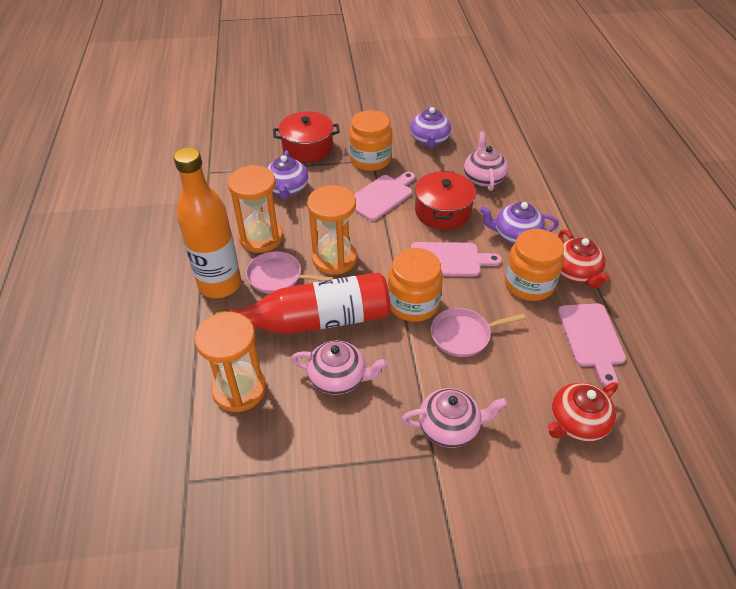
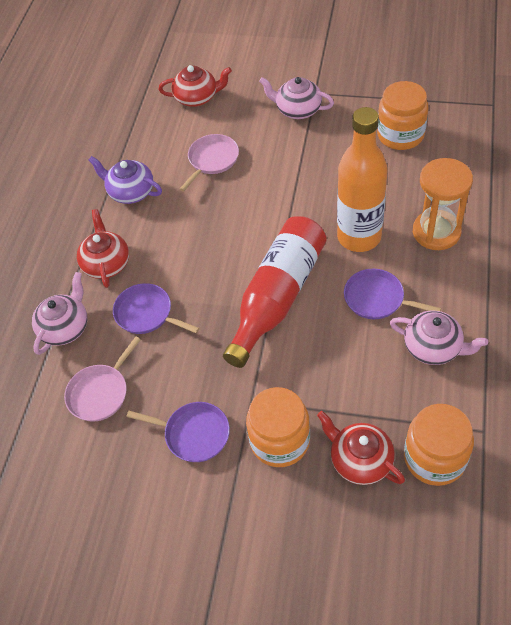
orange hourglass: [194,312,266,412] [228,165,283,253] [307,185,357,275] = 3 -> [413,158,473,250] = 1
pink cutting board: [354,172,415,221] [411,242,502,277] [558,303,626,386] = 3 -> none = 0
purple pan: none = 0 -> [113,283,199,334] [127,402,230,462] [344,269,441,319] = 3
purple teapot: [267,150,308,200] [410,105,451,148] [479,202,559,244] = 3 -> [88,156,162,204] = 1
red pot: [273,111,340,162] [415,170,476,230] = 2 -> none = 0
red teapot: [548,382,618,442] [559,230,610,288] = 2 -> [77,209,129,288] [159,65,232,107] [317,411,405,485] = 3

